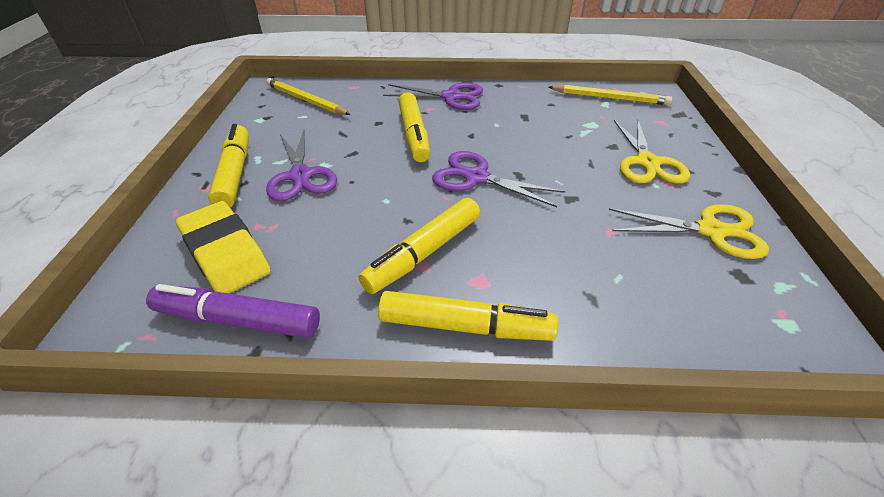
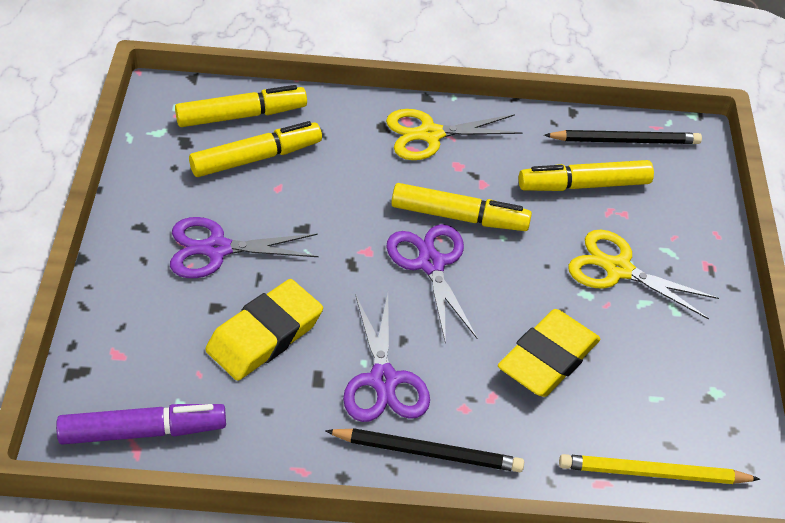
black pencil: none = 0 -> [325,428,524,472] [544,130,702,144] = 2
yellow eraser: [176,201,271,293] = 1 -> [205,279,323,381] [498,309,600,397] = 2
yellow pencil: [266,78,351,115] [548,85,672,105] = 2 -> [559,454,761,484] = 1

